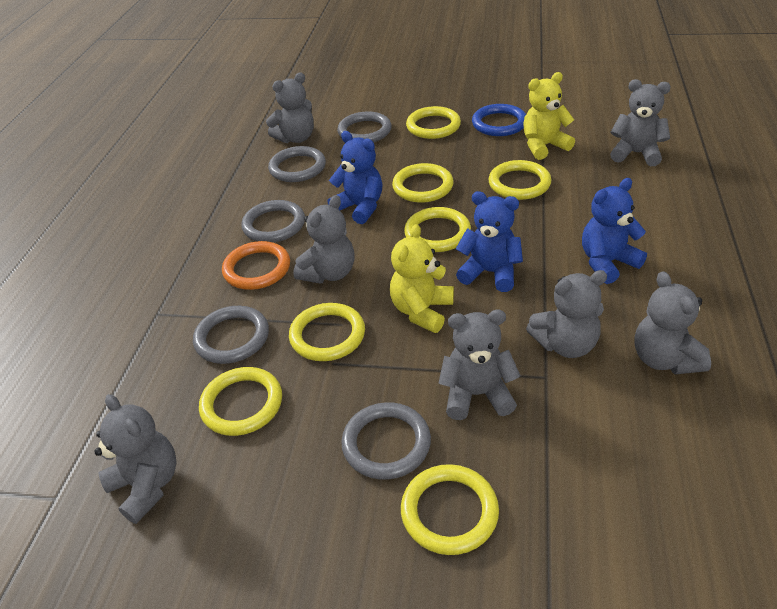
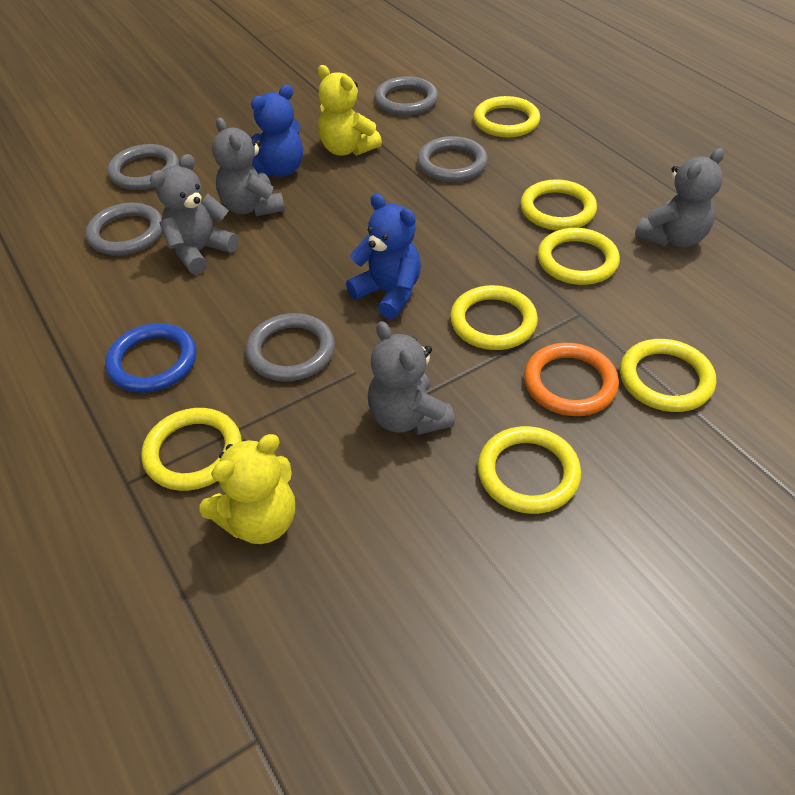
blue teddy bear: [328,131,382,224] [456,191,523,292] [582,178,647,284] = 3 -> [251,85,303,177] [346,194,421,319] = 2
grey teddy bear: [94,394,177,524] [266,72,314,143] [293,195,355,284] [438,310,520,420] [526,270,607,358] [610,79,671,166] [634,271,711,374] = 7 -> [150,154,238,275] [212,117,285,216] [368,321,455,435] [635,148,724,247] = 4

